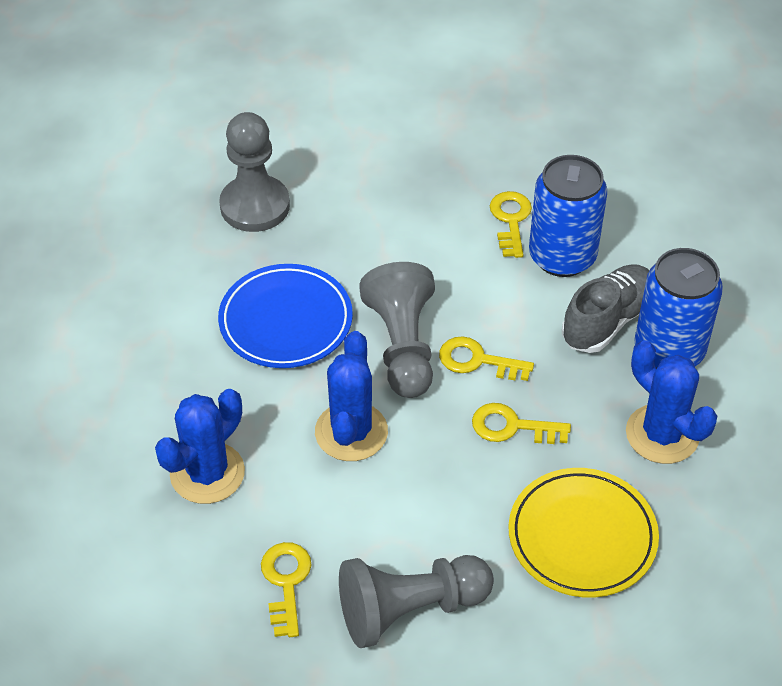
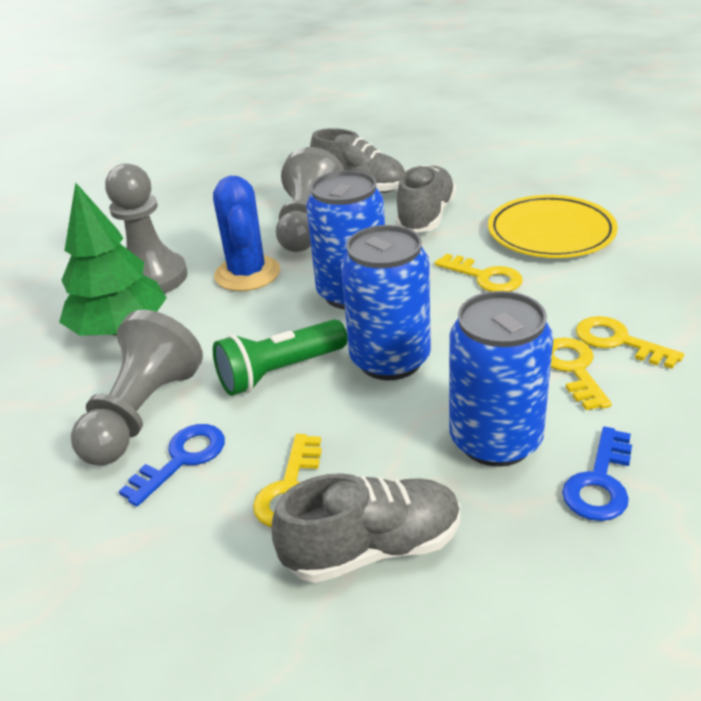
blue cactus: [155,389,245,504] [315,331,388,461] [626,340,717,464] = 3 -> [213,176,280,291] = 1
blue can: [529,155,607,277] [634,248,723,368] = 2 -> [306,170,385,309] [341,225,431,380] [449,291,554,467] = 3
blue key: none = 0 -> [119,424,225,507] [562,427,632,521] = 2
blue plate: [218,264,353,368] = 1 -> none = 0
green flashlight: none = 0 -> [213,319,348,396] = 1
green tree: none = 0 -> [59,183,167,336] = 1
grey shoe: [562,264,649,353] = 1 -> [272,473,460,583] [310,128,405,193] [395,165,456,233] = 3

